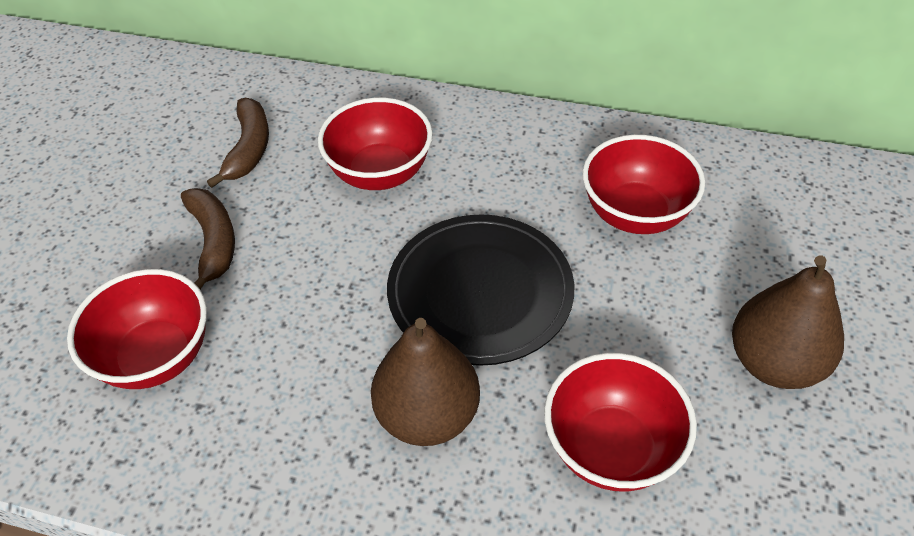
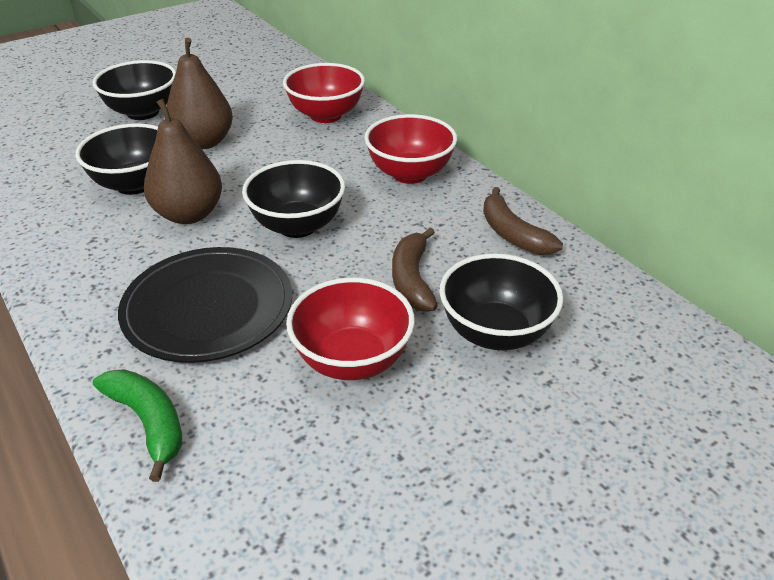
black bowl: none = 0 -> [75,123,158,195] [93,60,176,120] [242,160,345,238] [440,253,564,350] = 4
green banana: none = 0 -> [93,369,183,482] = 1
red bowl: [67,269,207,389] [318,98,433,190] [544,353,697,492] [582,135,705,234] = 4 -> [283,63,365,123] [286,278,415,380] [364,114,457,184] = 3

